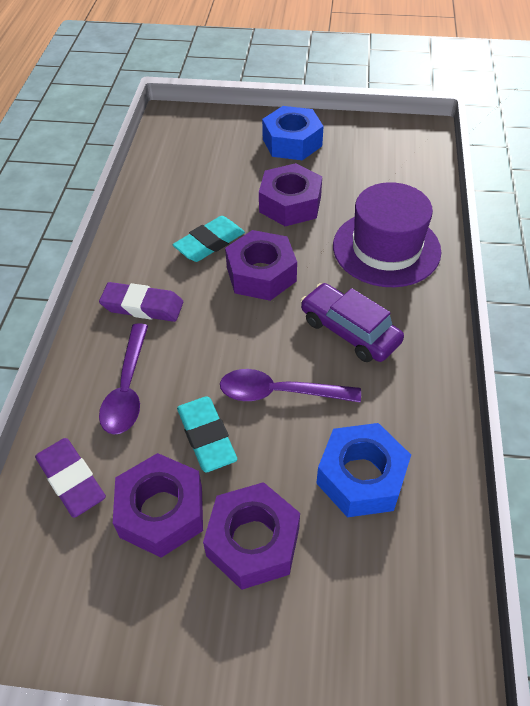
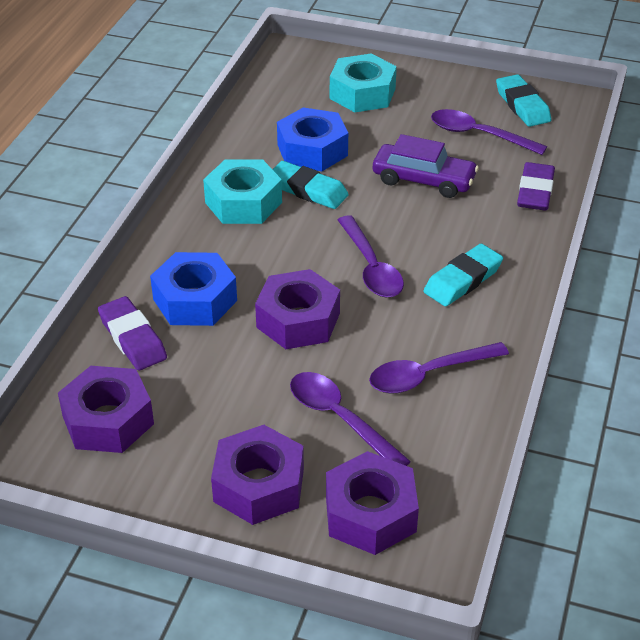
purple hat: [333,182,441,287] = 1 -> none = 0
purple spoon: [99,323,148,435] [220,369,361,403] = 2 -> [290,372,411,466] [338,215,404,297] [369,342,509,394] [431,109,547,155] = 4
turquoise eraser: [173,216,245,262] [177,396,237,473] = 2 -> [272,161,349,209] [424,244,503,306] [496,74,551,127] = 3
turquoise nut: none = 0 -> [203,159,282,224] [330,54,397,112] = 2

